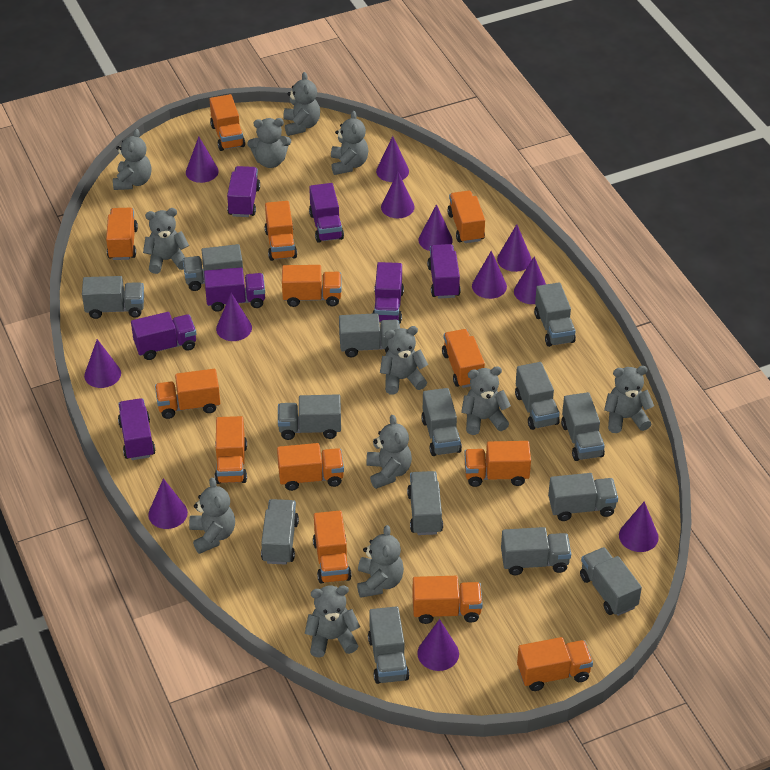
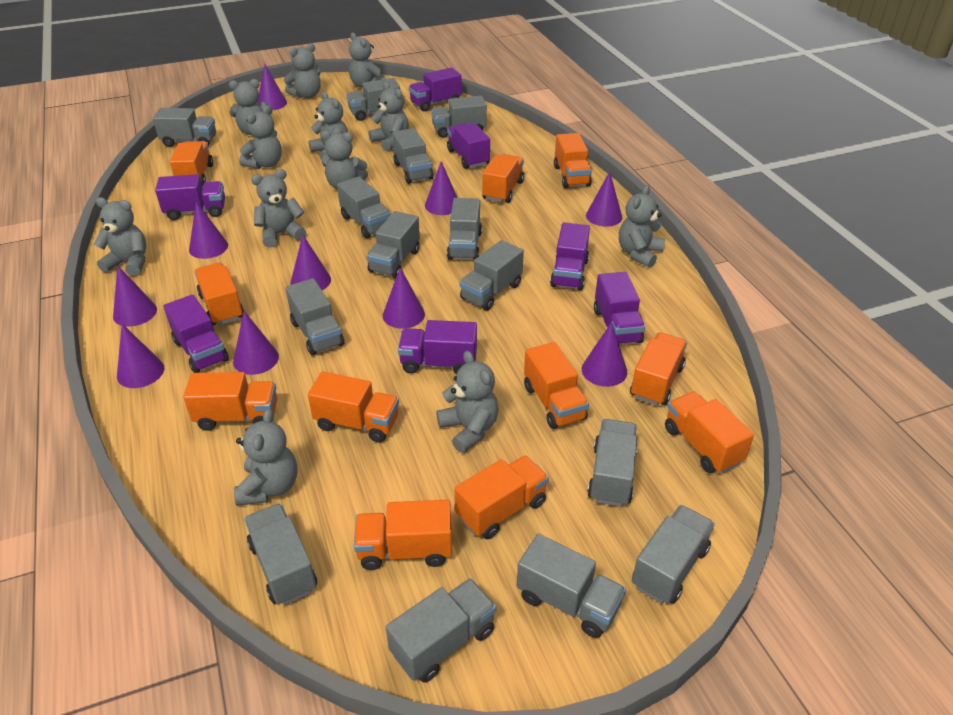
orange truck: [106,208,138,260] [155,369,220,419] [210,94,245,151] [215,416,247,484] [265,201,297,261] [277,443,344,491] [282,265,341,307] [313,511,352,584] [412,576,483,624] [442,329,485,388] [447,191,485,243] [464,441,531,487] [517,637,593,691] = 13 -> [170,141,213,186] [183,372,277,431] [195,263,244,325] [308,372,399,442] [354,499,452,570] [455,455,549,539] [482,154,524,203] [524,342,589,429] [554,133,592,188] [630,332,687,405] [665,391,754,473] = 11
purple cone: [84,339,121,388] [148,478,188,529] [186,137,219,183] [216,293,252,341] [376,136,409,182] [381,172,414,218] [417,619,459,671] [418,204,453,251] [472,251,507,299] [497,224,532,272] [514,256,546,304] [619,501,659,552] = 12 -> [113,265,157,327] [117,324,164,388] [189,202,228,259] [233,311,279,375] [257,64,287,110] [291,235,331,290] [383,268,425,329] [425,161,458,215] [582,322,627,387] [586,171,622,227] = 10

